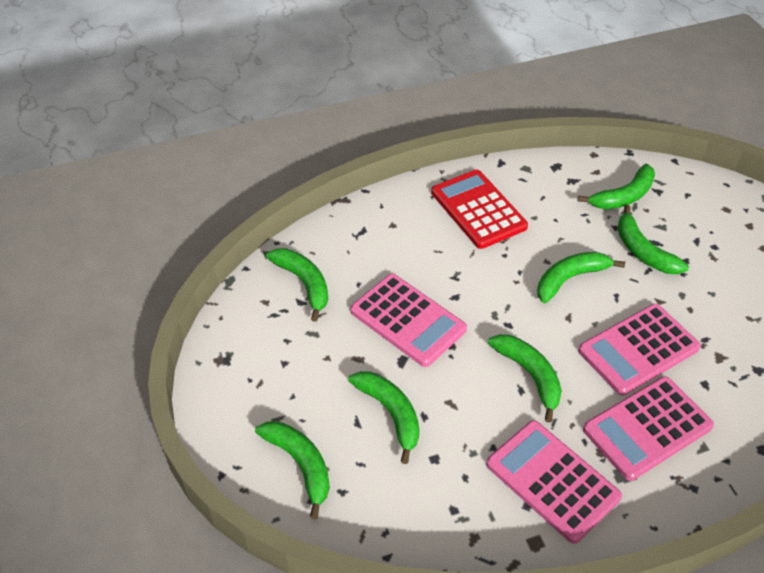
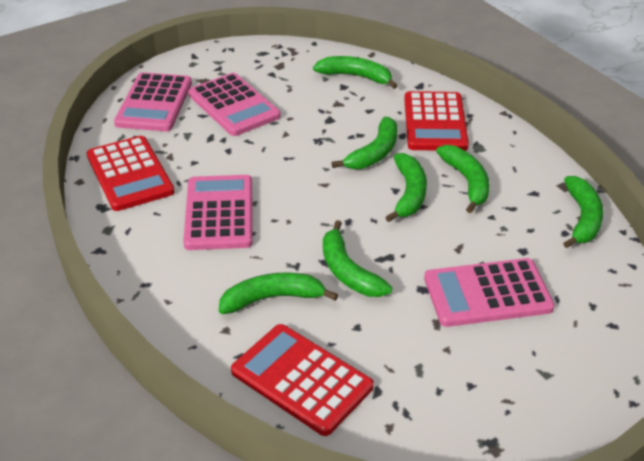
red calculator: [431,170,528,249] = 1 -> [86,136,175,211] [231,324,374,436] [404,91,469,151] = 3

